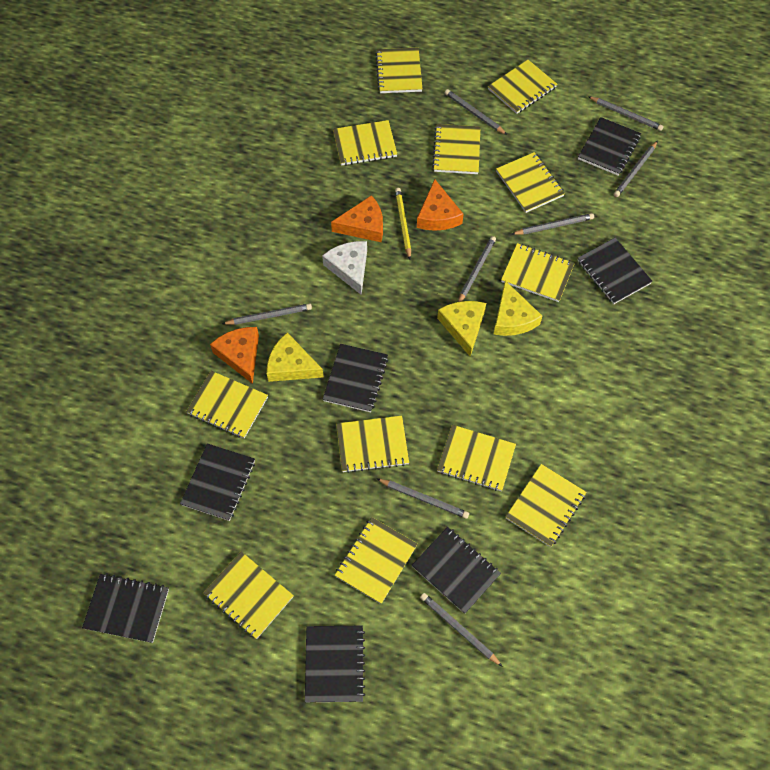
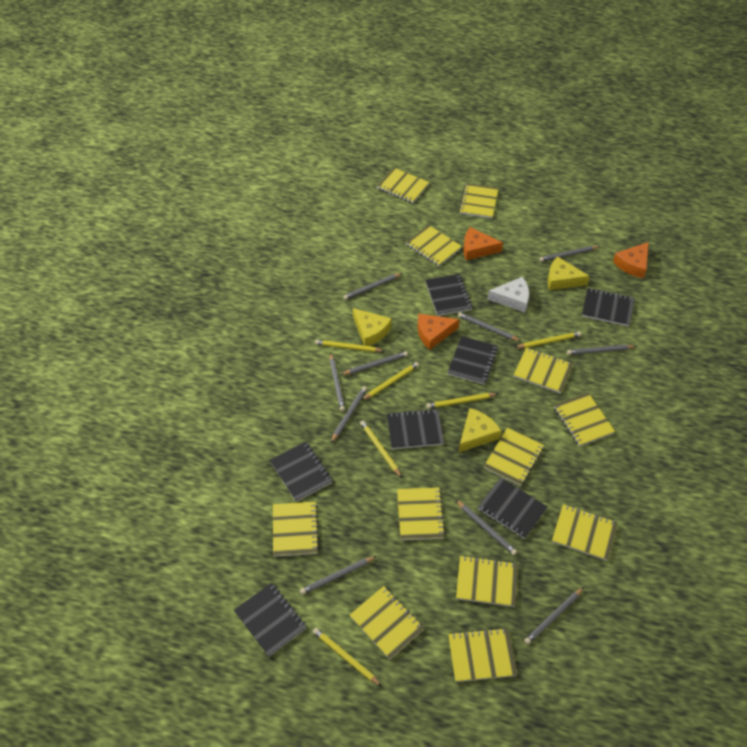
grey pencil: [222,303,312,325] [377,479,469,519] [420,593,503,667] [445,89,507,135] [458,236,496,302] [512,213,594,235] [588,96,663,131] [614,141,658,197] = 8 -> [300,556,377,595] [330,353,345,411] [331,386,367,443] [340,351,408,375] [343,273,402,300] [456,500,517,555] [458,312,521,341] [524,587,584,645] [539,246,600,262] [567,345,636,355] = 10
yellow pencil: [395,188,411,259] = 1 -> [313,628,381,686] [315,340,385,352] [360,421,402,478] [362,362,419,400] [426,393,497,409] [515,332,581,348] = 6

